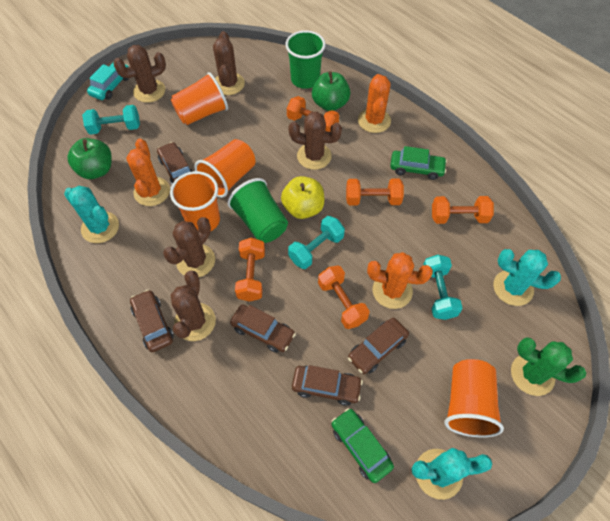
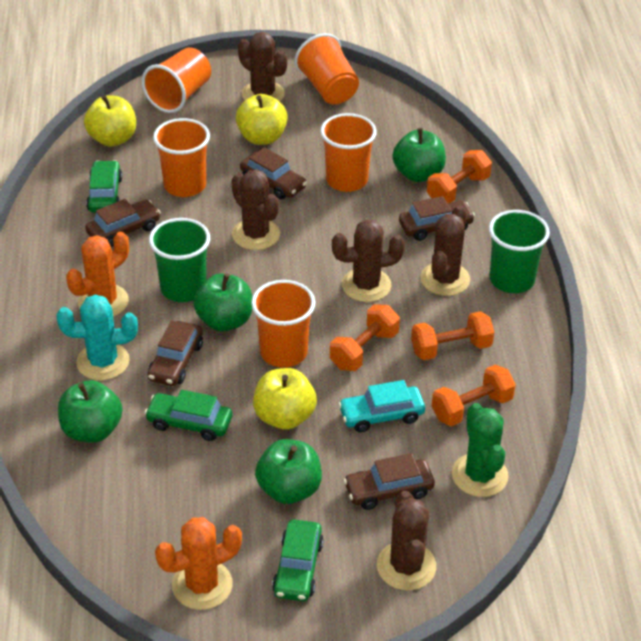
green apple: [67,138,112,179] [312,71,350,111] = 2 -> [58,380,122,443] [193,273,252,331] [255,439,322,504] [393,128,446,182] = 4
green car: [332,408,394,483] [390,146,447,180] = 2 -> [86,160,122,213] [144,390,232,441] [272,520,324,601] = 3
orange cactus: [126,138,170,206] [358,74,391,133] [367,252,433,309] = 3 -> [66,232,129,317] [155,517,242,610] = 2
orange cup: [170,171,220,231] [171,72,228,125] [194,139,255,198] [444,359,504,438] = 4 -> [142,47,211,113] [153,118,210,197] [251,280,316,368] [295,33,359,104] [320,113,377,192] = 5
orange dumbbell: [235,238,265,302] [287,96,339,132] [318,265,369,329] [346,179,404,206] [432,196,494,224] = 5 -> [330,304,400,371] [411,311,494,360] [427,150,492,203] [432,365,516,426] = 4
turquoise cactus: [64,186,119,243] [412,448,492,500] [493,249,561,306] = 3 -> [57,295,138,380] = 1
turquoise dumbbell: [82,105,140,135] [288,216,345,269] [423,255,463,320] = 3 -> none = 0
yellow apple: [281,176,324,219] = 1 -> [84,95,136,147] [236,94,288,145] [253,368,317,430] = 3

